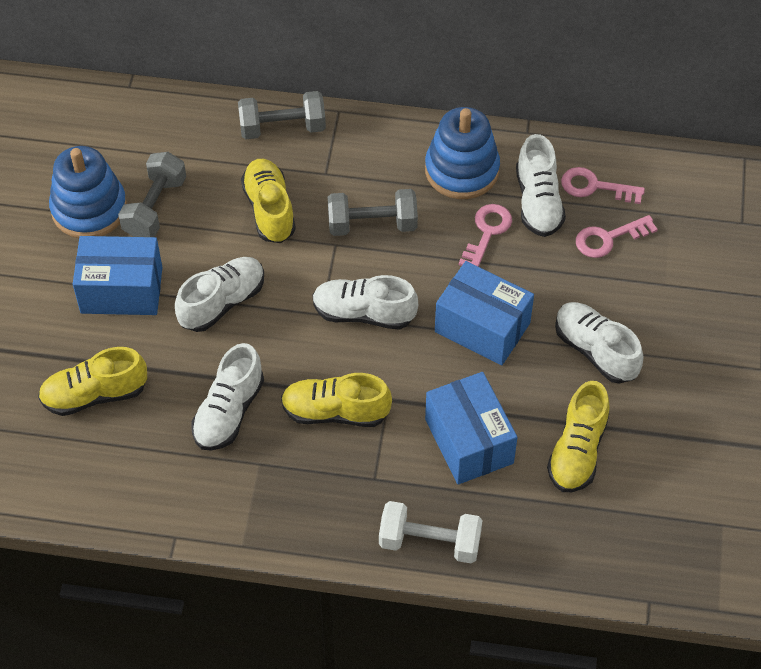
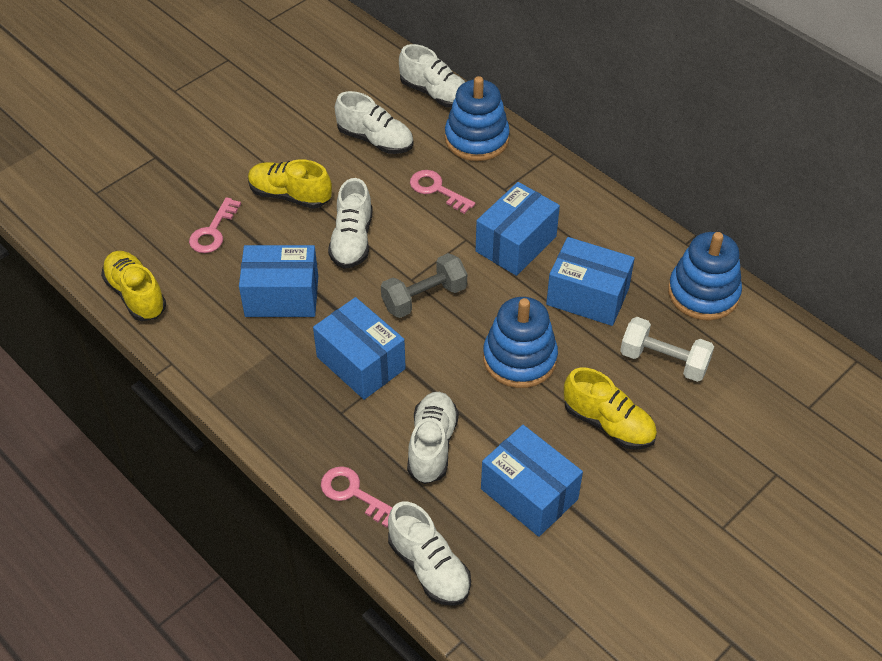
blue box: [73,236,163,315] [425,372,518,484] [435,261,534,365] = 3 -> [239,245,318,317] [313,297,406,400] [476,182,560,276] [481,425,583,537] [546,237,635,326] = 5
blue stacking toy: [49,146,127,238] [425,107,500,199] = 2 -> [445,76,510,161] [483,297,558,388] [668,232,742,321] = 3
grey dumbbell: [118,152,186,237] [238,91,326,139] [328,189,418,236] = 3 -> [381,253,467,318] = 1
yellow shoe: [38,347,147,416] [241,159,296,243] [281,373,392,427] [547,381,610,492] = 4 -> [101,251,166,321] [248,159,332,209] [564,368,657,450] = 3

